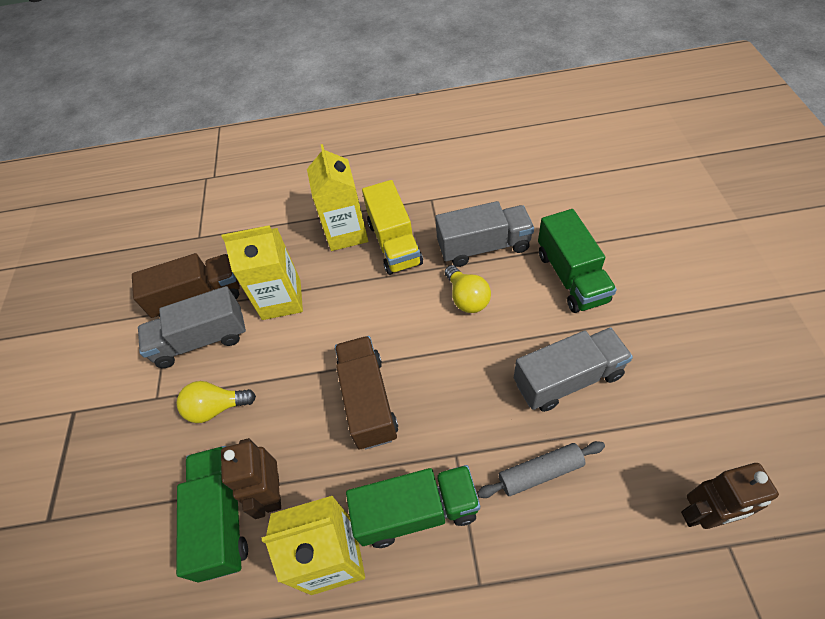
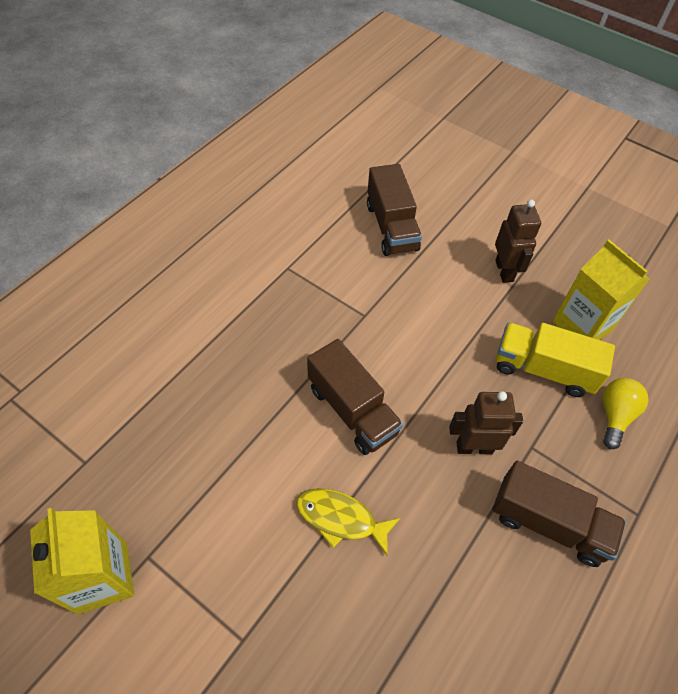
brown truck: [132,253,240,318] [335,336,398,450] = 2 -> [307,339,403,455] [367,164,422,256] [492,461,626,567] = 3
green truck: [176,446,248,582] [346,465,480,548] [538,209,617,313] = 3 -> none = 0
grey rolling pin: [477,441,605,498] = 1 -> none = 0
grey truck: [138,286,246,368] [435,201,534,267] [514,327,633,412] = 3 -> none = 0
yellow carton: [222,225,303,320] [262,496,365,595] [307,144,368,251] = 3 -> [30,508,134,615] [552,239,650,340] = 2
yellow fish: none = 0 -> [296,488,400,556] = 1
yellow light bulb: [177,381,256,423] [445,265,491,313] = 2 -> [603,378,648,449] = 1

